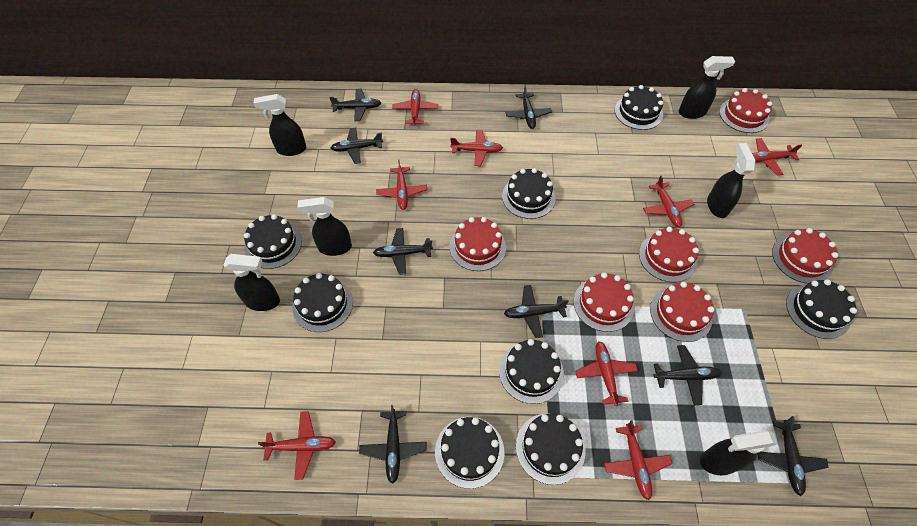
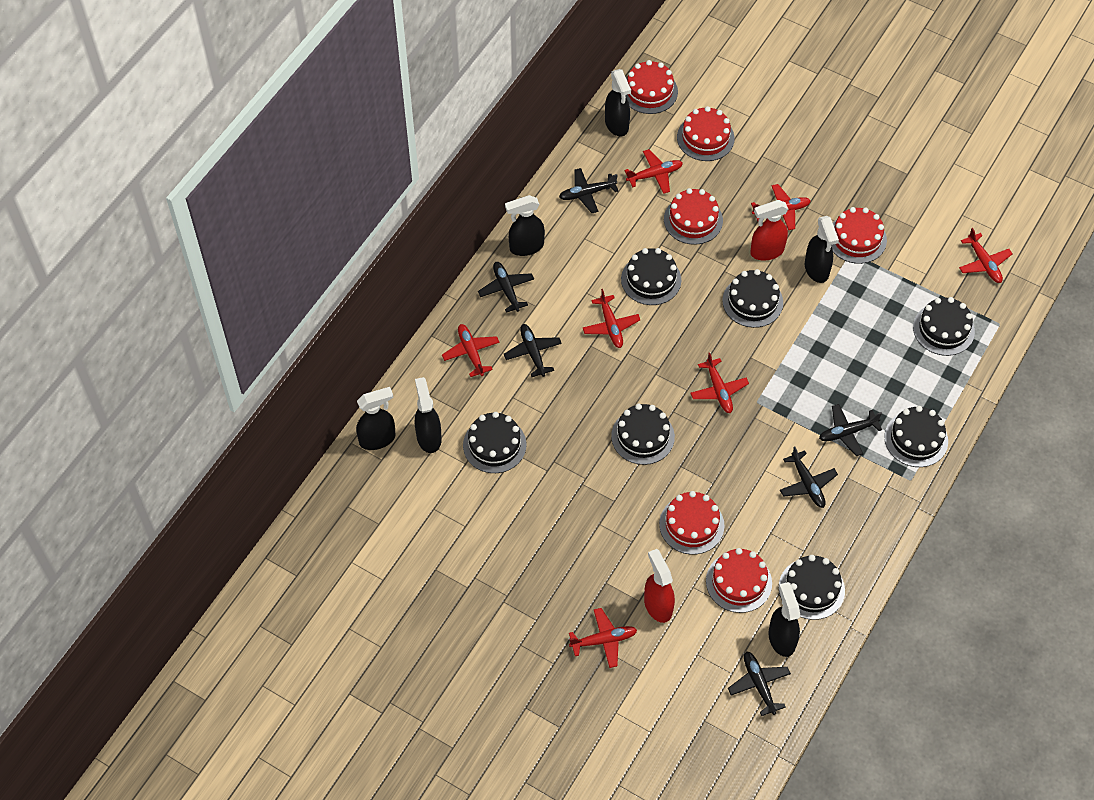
black cake: [244,214,302,269] [292,273,353,332] [435,417,504,489] [499,339,564,404] [502,168,556,219] [516,413,585,485] [615,85,663,130] [786,279,857,339] = 8 -> [463,412,526,473] [611,404,675,465] [621,248,681,305] [722,269,783,328] [779,555,845,620] [884,406,948,467] [913,297,975,356] = 7
black plane: [329,89,381,121] [331,127,383,164] [359,405,427,484] [373,228,433,275] [504,285,569,338] [505,85,552,129] [653,345,721,405] [758,416,829,496] = 8 -> [478,262,534,313] [504,324,562,377] [559,168,618,213] [728,651,791,716] [780,446,838,508] [819,404,882,456] = 6
red plane: [258,411,336,480] [376,159,427,210] [392,89,438,126] [450,130,503,166] [575,341,638,406] [604,420,672,500] [643,176,694,227] [752,138,802,176] = 8 -> [442,324,500,377] [569,608,637,668] [583,289,640,348] [624,149,683,194] [691,353,749,413] [751,184,811,230] [959,228,1012,283] = 7
red spray bottle: none = 0 -> [644,549,675,623] [750,200,788,260] = 2

